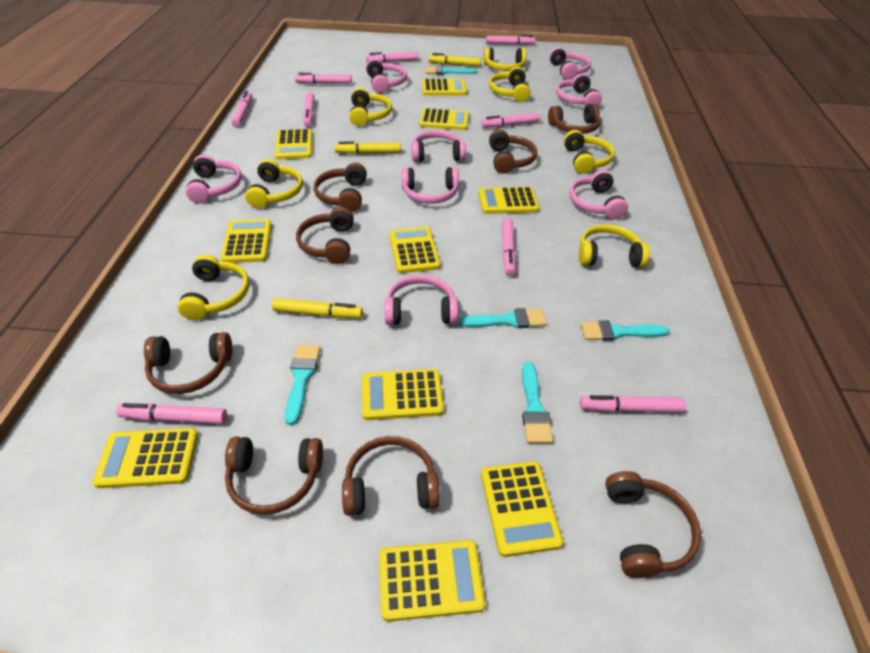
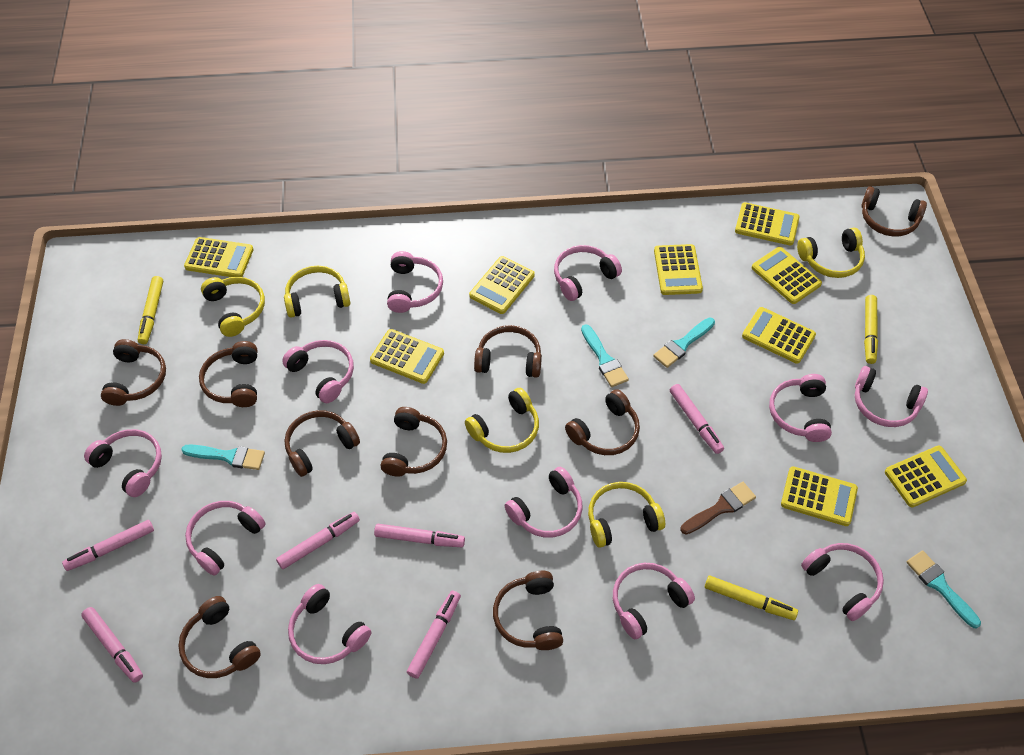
brown brush: none = 0 -> [681,482,756,534] = 1
brown headphones: [144,332,232,394] [225,437,323,515] [296,207,354,264] [314,163,367,212] [342,436,440,516] [489,130,537,174] [548,103,601,134] [605,471,701,578] = 8 -> [101,339,166,406] [178,596,261,678] [199,341,257,407] [285,410,360,477] [381,407,447,477] [474,325,542,378] [493,571,563,650] [565,389,640,455] [862,186,927,236] = 9
pink headphones: [185,155,242,203] [366,59,407,93] [384,275,458,325] [402,167,459,204] [412,130,466,162] [549,47,591,79] [556,74,602,106] [569,170,628,219] = 8 -> [84,429,162,497] [185,501,266,576] [282,340,354,403] [288,584,371,664] [387,251,443,313] [505,467,583,538] [554,245,622,301] [613,563,695,639] [769,374,832,442] [801,543,884,621] [855,366,928,427] = 11
pink marker: [117,403,227,424] [231,91,252,127] [295,73,352,84] [303,92,315,127] [366,52,418,63] [481,113,540,128] [486,35,535,45] [502,218,516,276] [580,395,686,412] = 9 -> [62,520,154,571] [81,607,143,683] [276,512,360,569] [374,524,465,547] [407,591,461,679] [670,384,724,454] = 6
turquoise brush: [285,345,320,425] [425,66,477,75] [459,308,547,328] [522,362,553,443] [580,320,670,341] = 5 -> [181,444,265,470] [581,324,629,387] [653,317,715,368] [906,550,981,628] = 4
yellow calculator: [92,428,198,488] [221,219,272,263] [275,129,312,160] [362,369,444,420] [379,540,485,622] [389,227,440,273] [420,108,469,130] [422,79,467,96] [478,187,539,214] [481,461,563,557] = 10 -> [184,237,254,277] [370,329,444,384] [469,256,535,314] [654,244,703,295] [735,202,800,246] [742,307,816,364] [752,247,822,304] [781,467,858,526] [885,445,967,507] = 9
yellow headphones: [178,255,249,320] [245,159,303,208] [349,88,392,126] [483,47,527,71] [489,67,531,102] [564,130,615,174] [579,224,650,267] = 7 -> [201,277,265,337] [284,266,350,318] [465,388,539,453] [588,482,665,548] [797,228,865,278] = 5

